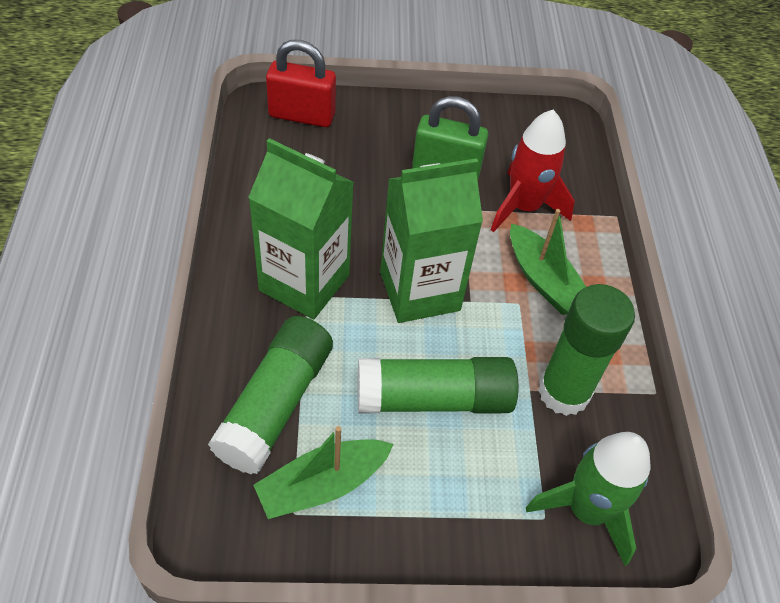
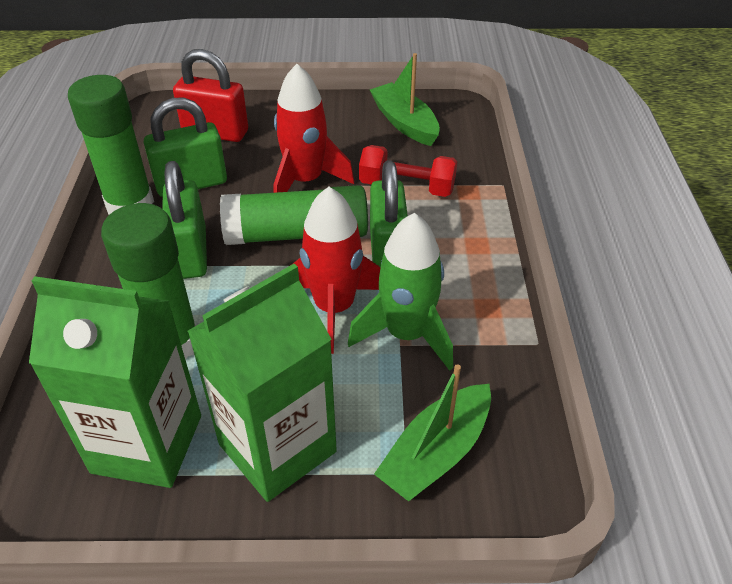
green padlock: [412,96,488,180] = 1 -> [144,98,227,197] [162,161,207,279] [370,160,408,267] = 3
red dumbbell: none = 0 -> [359,145,457,197] = 1
red rocket: [491,110,575,232] = 1 -> [274,64,354,193] [291,187,381,354] = 2

